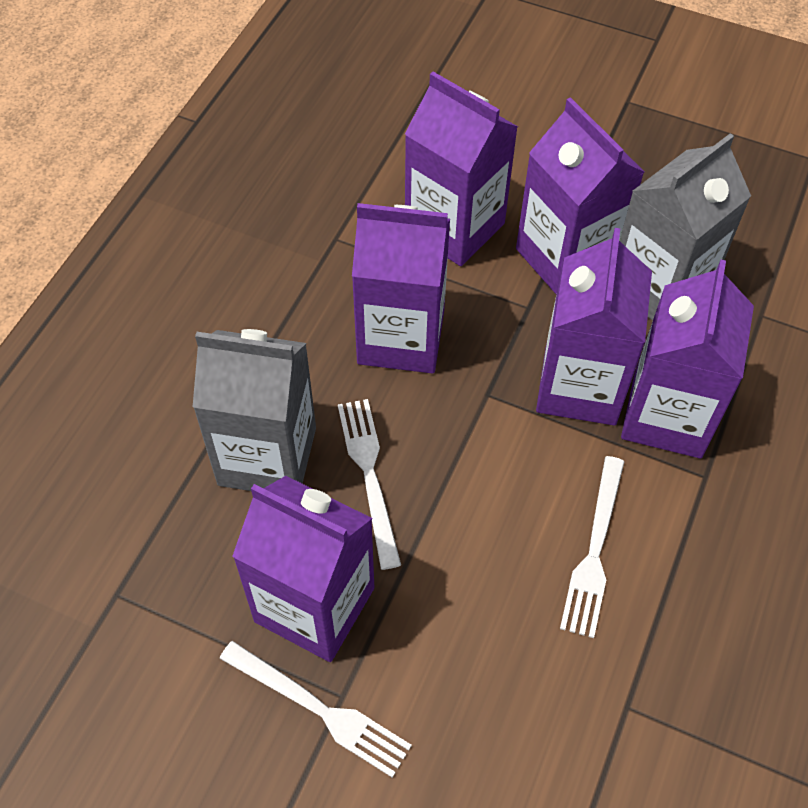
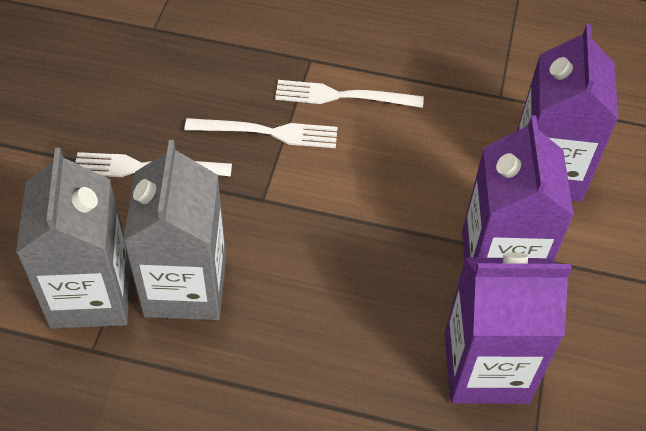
purple carton: [232,476,374,662] [352,203,450,374] [405,72,518,266] [516,97,644,294] [536,228,652,425] [621,260,754,458] = 6 -> [444,253,572,404] [462,115,574,260] [517,24,618,202] = 3

